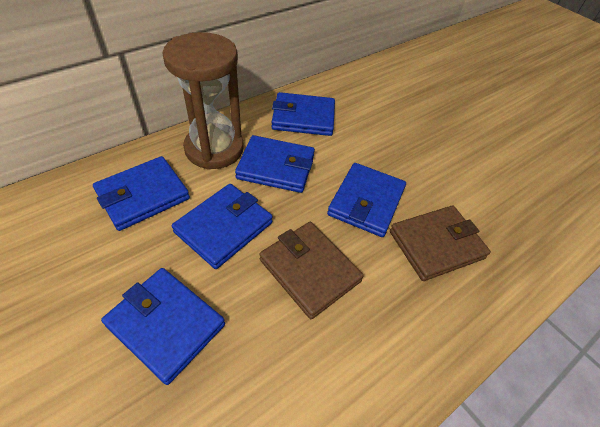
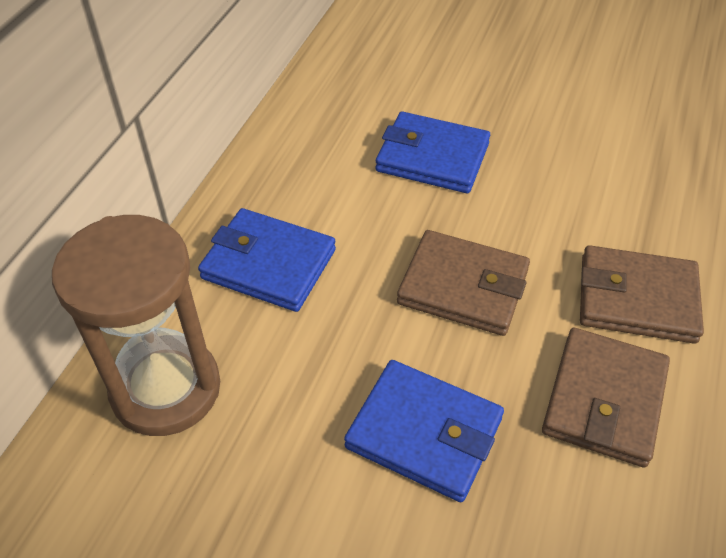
blue wallet: [93,156,190,231] [101,268,225,385] [172,184,273,269] [235,135,315,193] [271,92,335,136] [327,163,406,237] = 6 -> [198,208,336,312] [344,360,504,502] [375,112,490,193] = 3
brown wallet: [259,222,364,319] [390,206,491,281] = 2 -> [397,230,530,336] [542,328,670,468] [580,245,704,344] = 3

